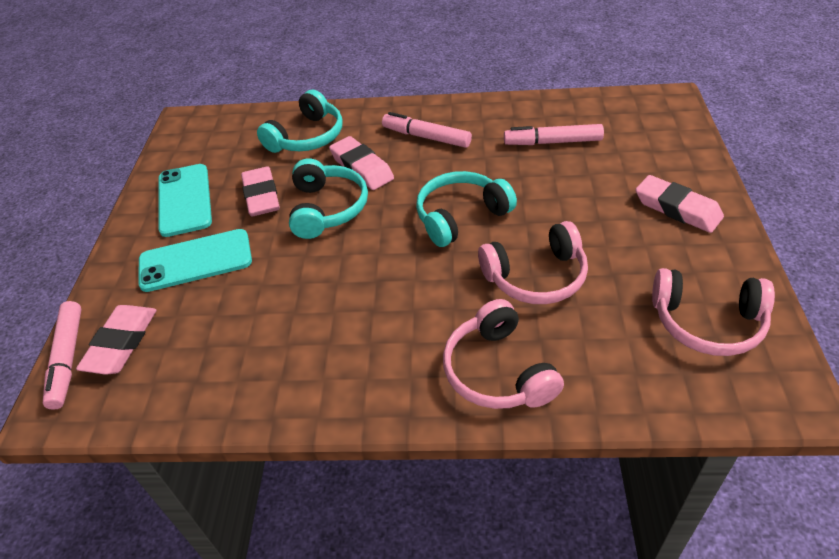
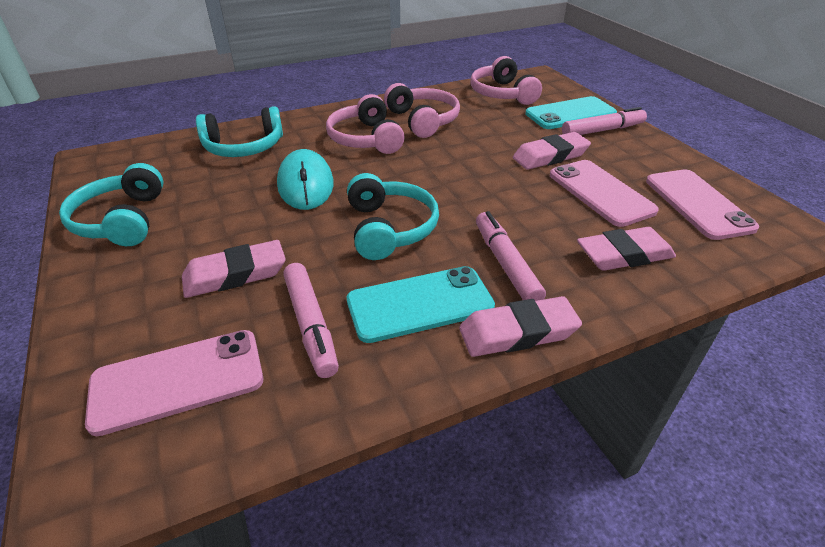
pink phone: none = 0 -> [85,330,263,436] [550,160,659,227] [646,169,759,240] = 3
turquoise mouse: none = 0 -> [277,149,334,210] = 1

